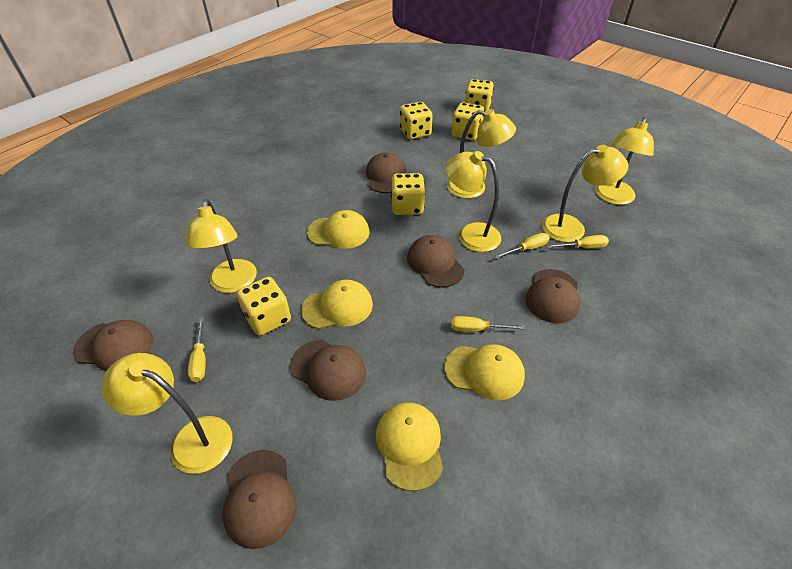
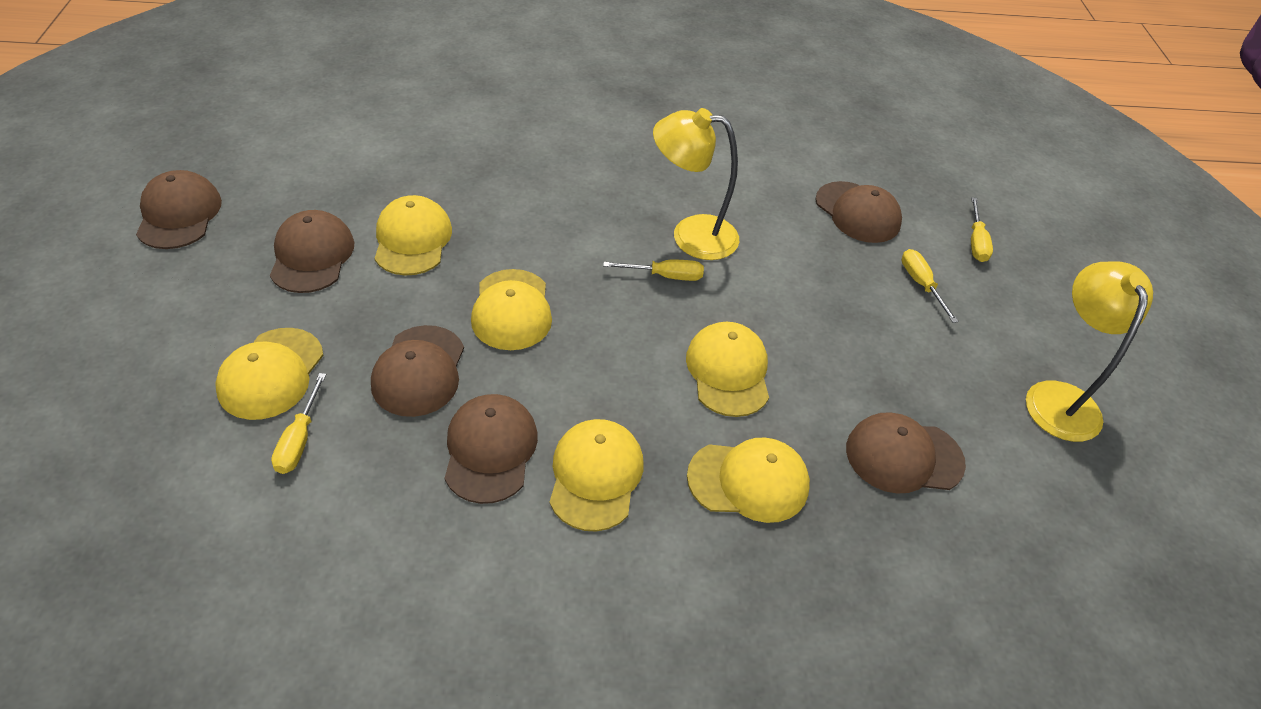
yellow cap: [301,280,373,329] [307,210,370,249] [376,403,443,491] [444,344,525,400] = 4 -> [215,328,323,420] [374,195,452,275] [471,269,552,350] [549,419,643,532] [686,322,769,417] [687,437,810,523] = 6
yellow dice: [237,277,291,336] [391,173,425,215] [400,102,433,139] [451,102,484,140] [465,79,494,112] = 5 -> none = 0
yellow lamp: [101,353,233,474] [185,199,257,293] [445,151,501,252] [447,109,516,198] [542,145,628,242] [595,117,654,205] = 6 -> [653,108,739,260] [1026,262,1153,442] = 2

